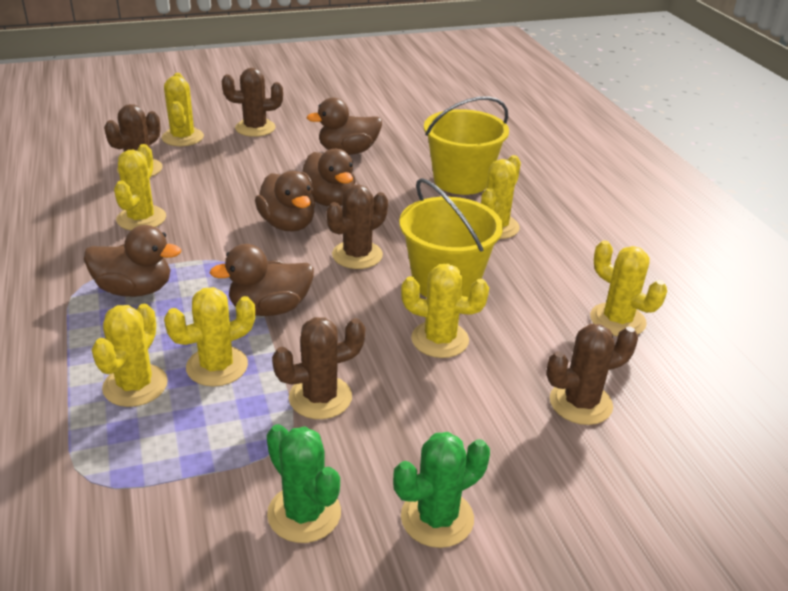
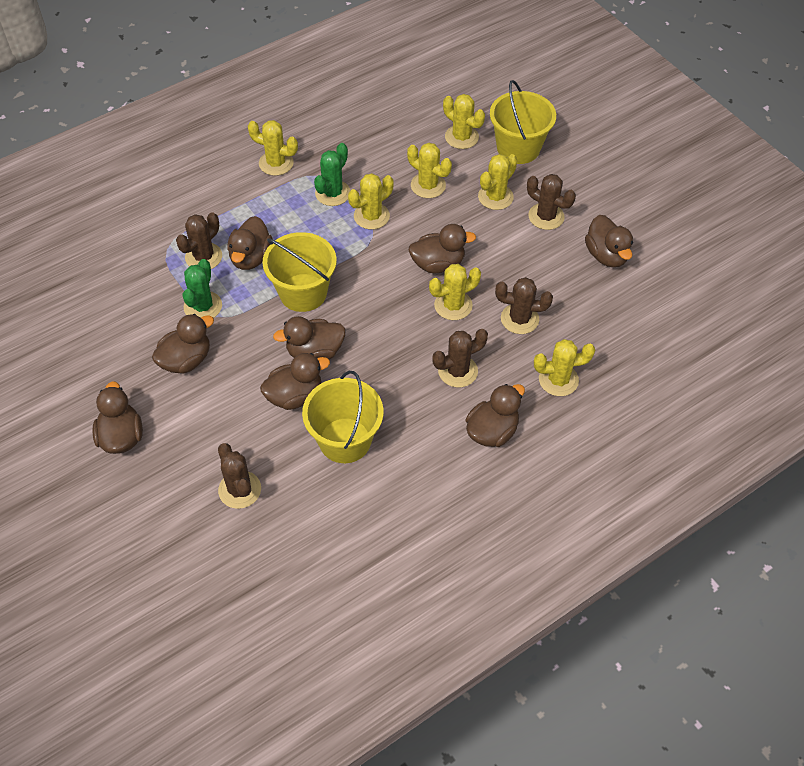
brown duck: [84,225,181,297] [210,244,314,316] [255,171,315,232] [301,149,356,207] [307,97,382,155] = 5 -> [92,381,143,454] [152,314,214,374] [227,216,273,270] [260,353,330,410] [273,316,346,359] [408,224,476,273] [466,384,525,447] [585,215,633,267] = 8
yellow bucket: [399,178,503,297] [424,96,509,195] = 2 -> [262,232,337,312] [302,371,384,463] [490,80,556,164] = 3

